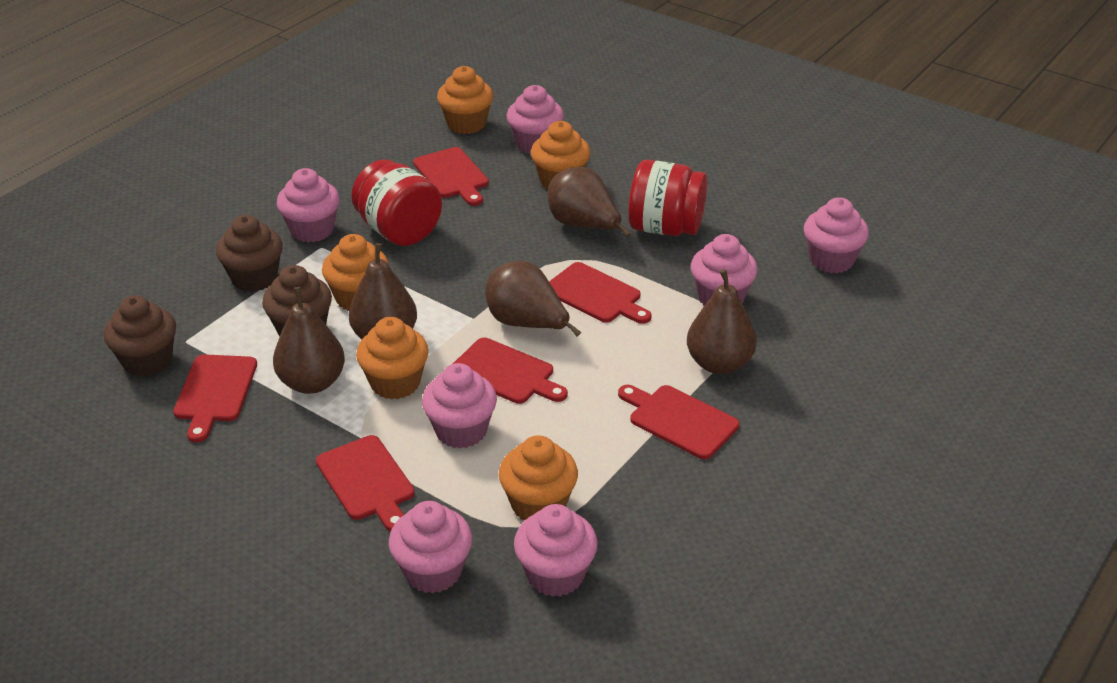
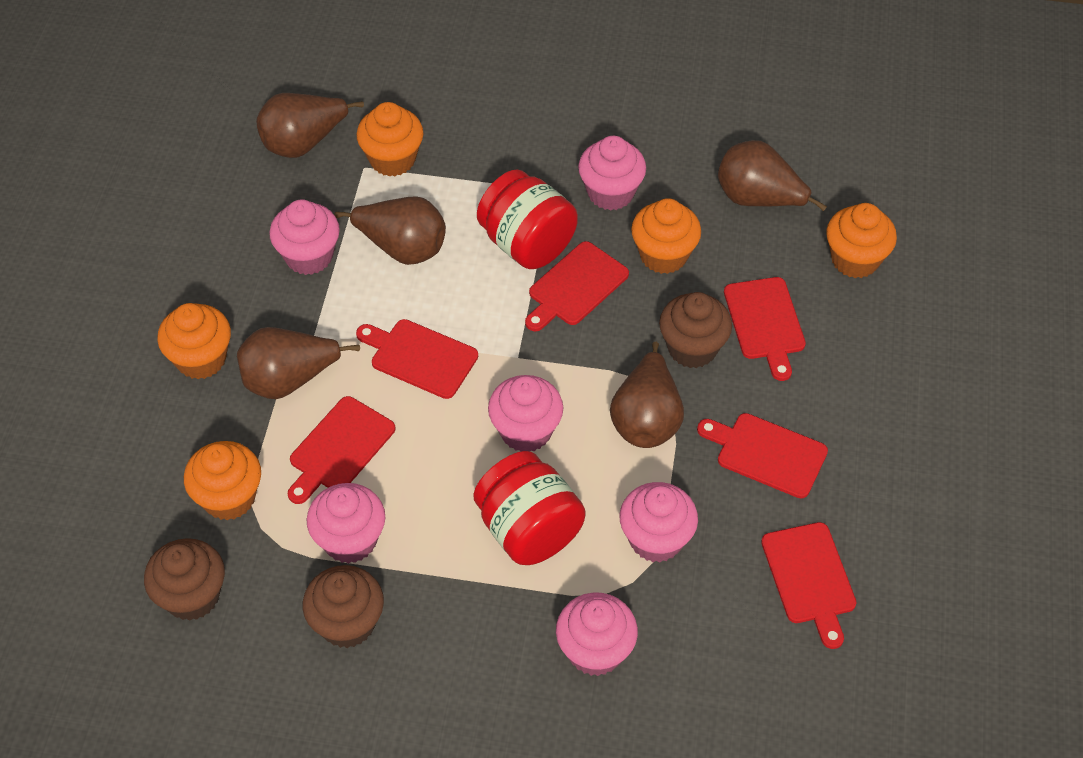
pink cupcake: [277,168,340,243] [389,501,472,593] [422,363,497,448] [506,85,564,154] [514,504,598,597] [691,234,758,306] [804,197,869,273] = 7 -> [269,199,340,275] [307,483,385,564] [488,375,563,452] [556,592,638,676] [578,136,646,211] [620,482,698,562] = 6

